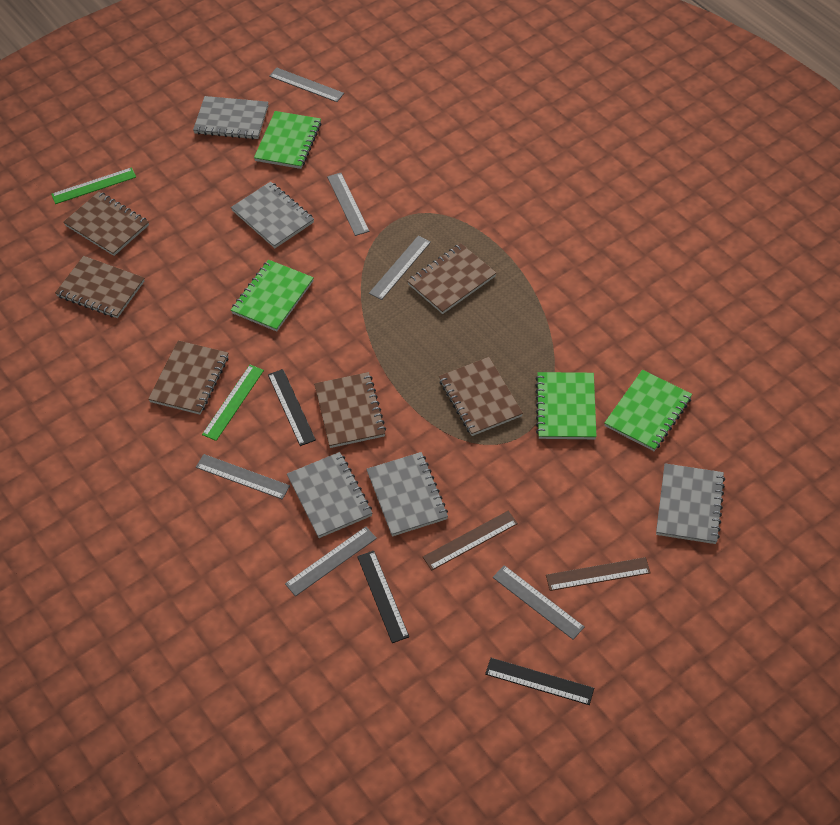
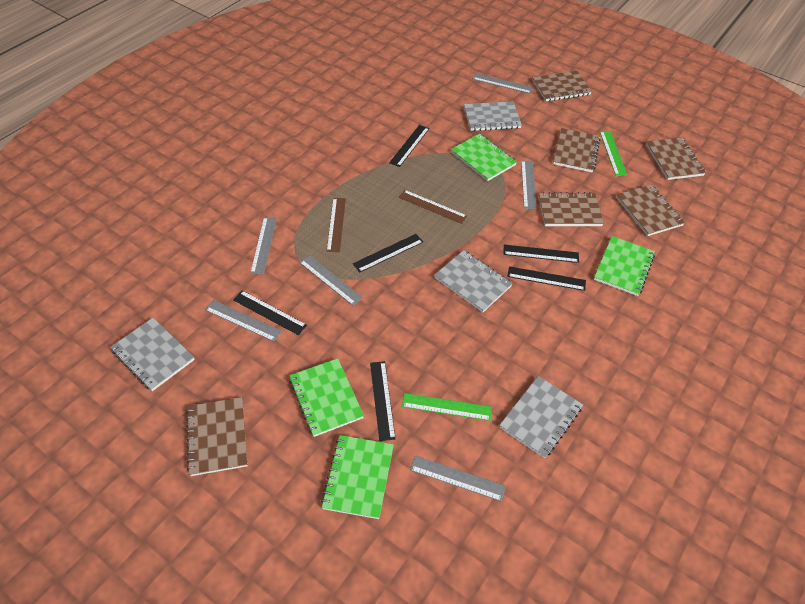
black ruler: [268,369,316,446] [357,551,409,643] [485,658,594,705] = 3 -> [233,291,307,335] [353,234,423,273] [370,361,396,441] [389,125,429,167] [503,245,579,263] [507,266,586,291] = 6
grey notebook: [193,96,269,139] [231,181,314,248] [287,452,372,538] [366,452,448,536] [656,463,725,544] = 5 -> [110,318,195,391] [434,250,513,312] [464,101,522,131] [500,376,583,458] = 4

